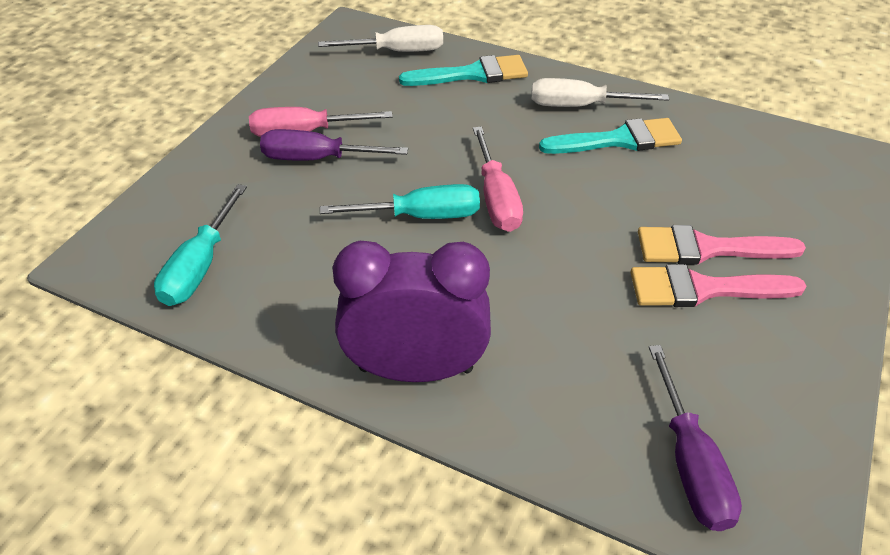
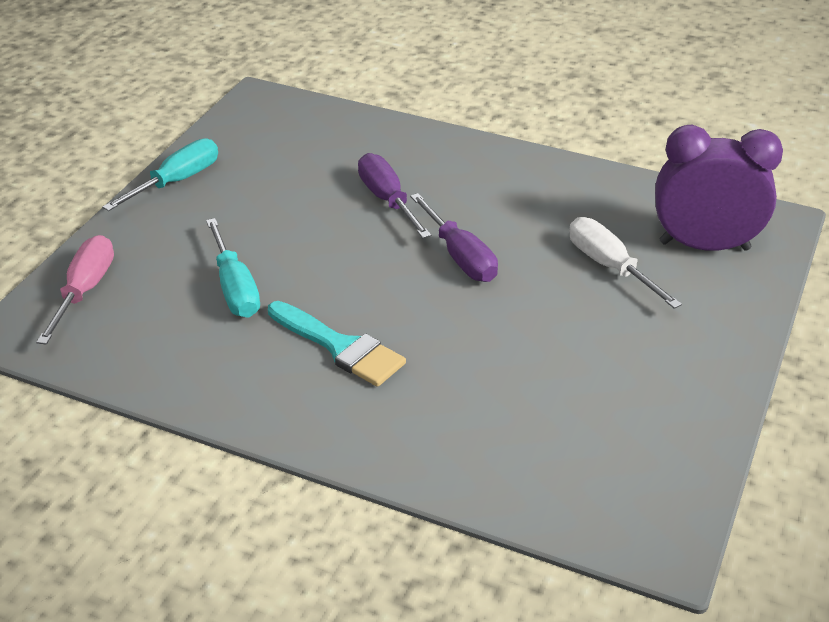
pink brush: [631,264,806,307] [638,225,806,265] = 2 -> none = 0
pink screwdriver: [249,107,393,137] [473,126,523,232] = 2 -> [36,235,114,345] = 1
turquoise brush: [399,55,528,86] [539,118,682,154] = 2 -> [268,301,406,387] = 1
white screwdriver: [318,25,443,52] [531,78,669,107] = 2 -> [569,217,682,309] = 1

